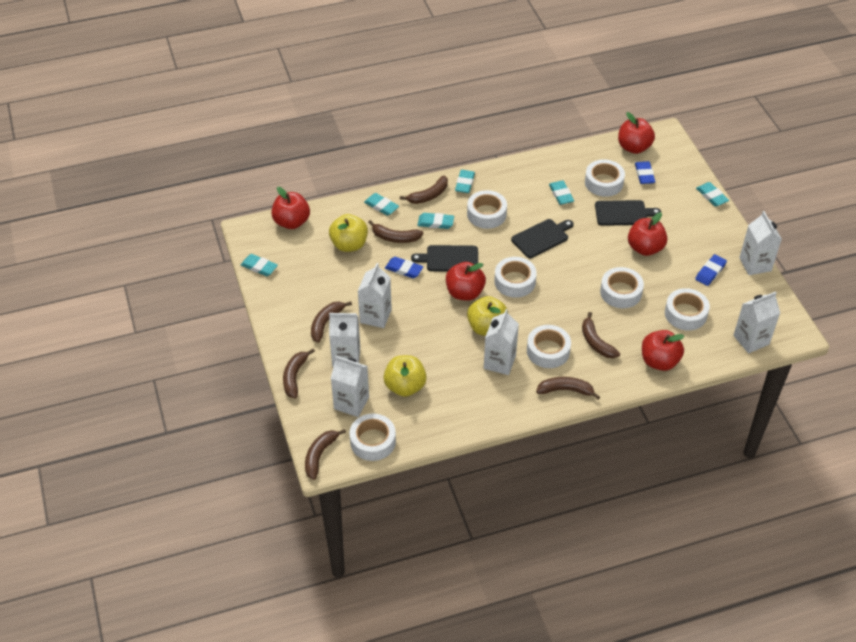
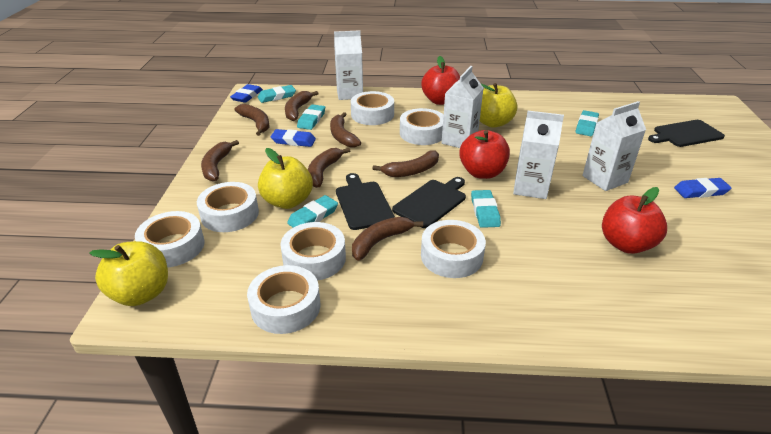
red apple: [271,187,310,229] [446,262,486,301] [618,112,655,154] [628,212,667,256] [642,330,684,371] = 5 -> [421,56,460,105] [459,130,510,179] [602,187,667,254] = 3
turquoise eraser: [241,254,278,276] [364,193,399,216] [417,213,454,229] [455,170,475,193] [549,181,574,205] [696,182,729,207] = 6 -> [258,85,296,103] [287,195,338,228] [297,104,325,130] [471,190,501,228] [576,110,599,136] = 5
white carton: [329,313,360,367] [331,356,369,417] [358,263,392,328] [484,309,519,375] [733,292,780,353] [739,211,782,275] = 6 -> [334,30,363,100] [442,66,483,148] [513,111,564,199] [582,101,646,191] = 4

